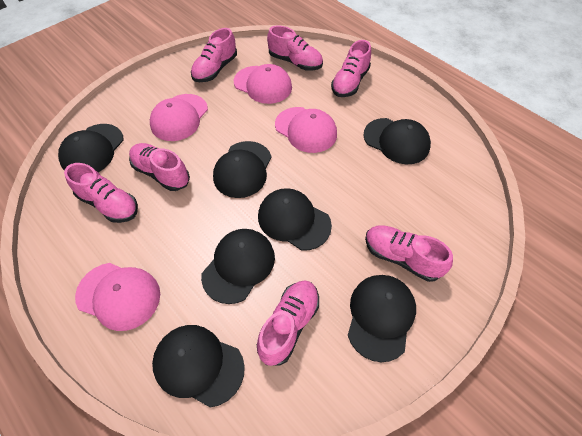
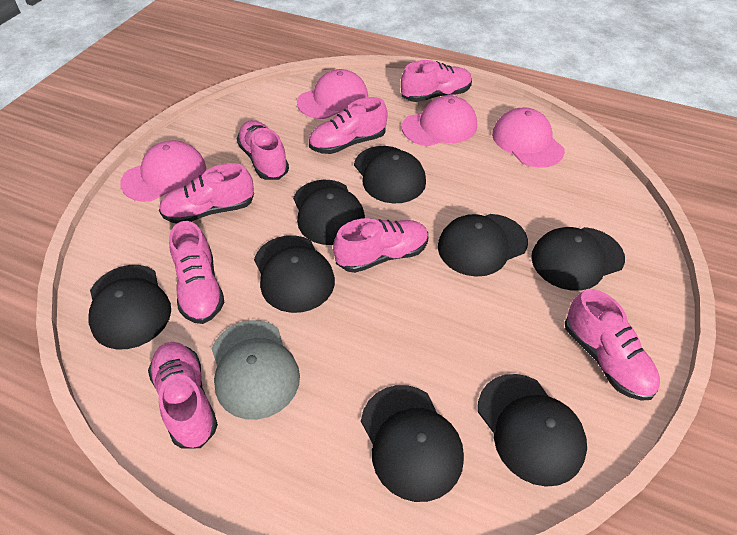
black cap: [58,124,123,172] [152,325,245,408] [201,229,275,304] [213,141,272,198] [258,188,332,251] [348,275,416,362] [363,118,431,164] = 7 -> [88,265,171,349] [254,235,335,313] [293,180,365,245] [354,146,426,203] [361,385,464,502] [438,214,528,277] [478,374,587,487] [531,227,625,291] = 8
grey cap: none = 0 -> [212,320,300,420] = 1
pink shoe: [64,163,138,223] [129,143,190,191] [191,28,237,82] [257,280,319,366] [267,25,323,71] [331,40,371,97] [365,226,453,282] = 7 -> [148,342,218,449] [159,163,254,224] [169,221,225,324] [237,120,289,180] [309,97,387,154] [333,218,428,273] [401,60,472,102] [565,289,660,401] = 8

